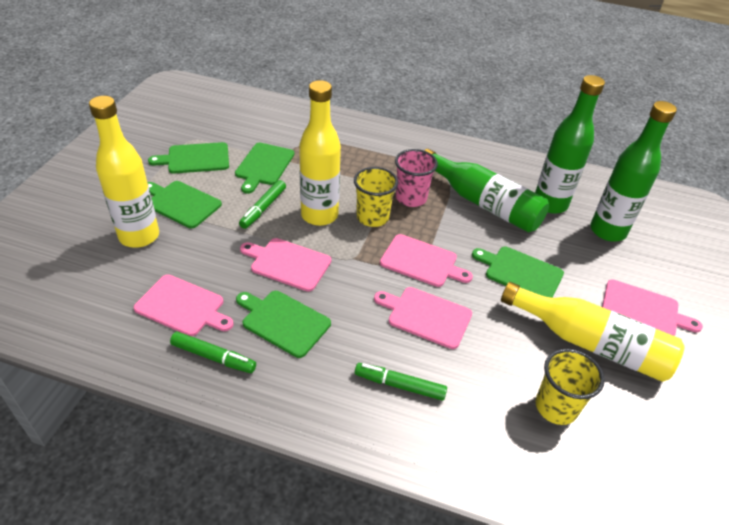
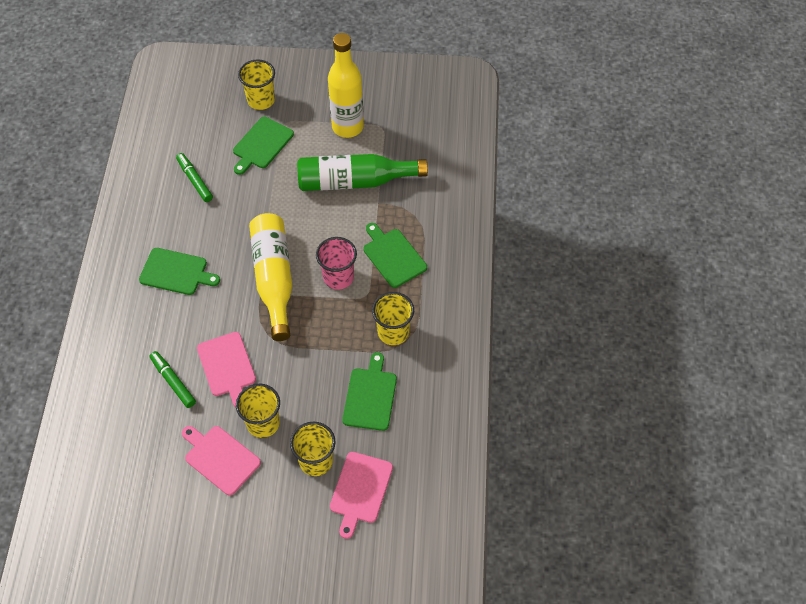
green bottle: [424,149,549,233] [535,75,605,214] [590,101,677,242] = 3 -> [297,154,428,191] = 1
green cutting board: [148,142,229,174] [148,181,222,228] [235,143,294,194] [236,291,331,358] [472,247,564,298] = 5 -> [139,248,220,295] [233,117,294,175] [342,352,397,431] [363,223,427,288] = 4
green marker: [170,332,256,373] [239,180,286,229] [355,363,447,401] = 3 -> [150,351,196,408] [176,153,213,202] = 2
pink cutting board: [134,274,233,336] [240,238,331,292] [374,287,472,349] [380,234,473,287] [602,279,703,336] = 5 -> [182,426,261,495] [197,332,256,407] [330,452,393,539] = 3
yellow bottle: [89,96,159,248] [299,80,341,226] [501,282,684,382] = 3 -> [249,213,292,341] [328,33,364,138] = 2
yellow cup: [354,167,398,227] [536,349,605,425] = 2 -> [236,384,280,438] [238,59,275,110] [290,421,336,476] [372,292,414,345] = 4

